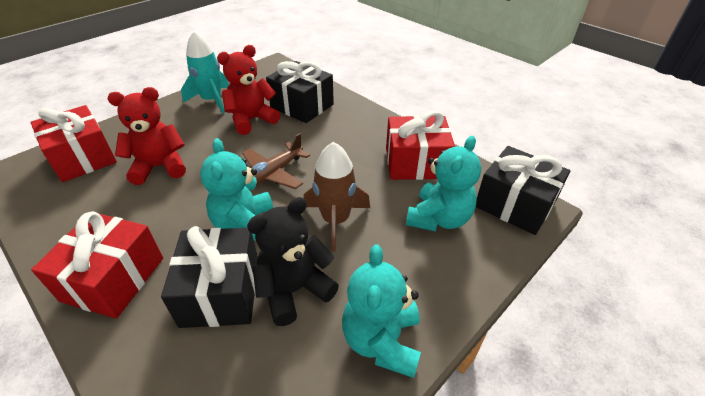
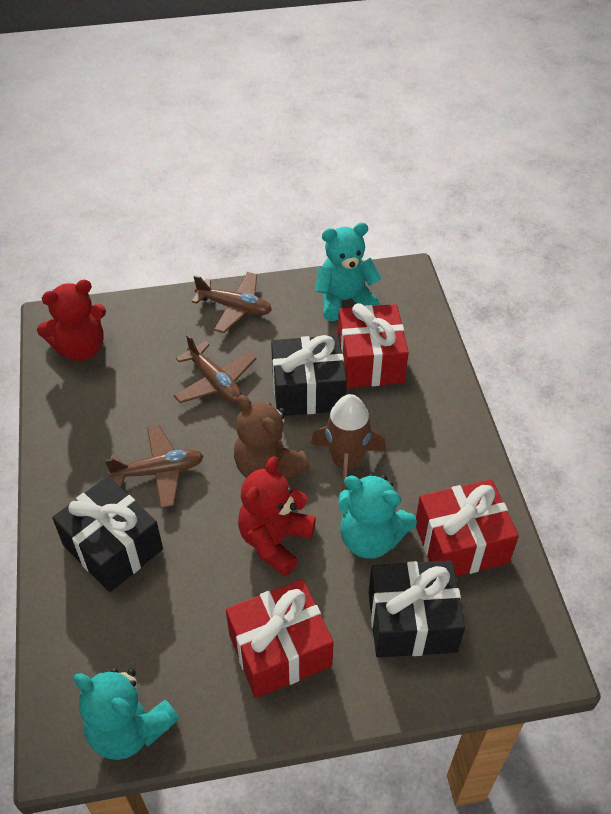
black teddy bear: [247,197,339,326] = 1 -> none = 0
brown plane: [242,133,310,189] = 1 -> [105,425,204,508] [173,334,256,403] [192,272,272,333] = 3
brown teddy bear: none = 0 -> [234,395,310,480] = 1
turquoise rocket: [181,31,229,113] = 1 -> none = 0

